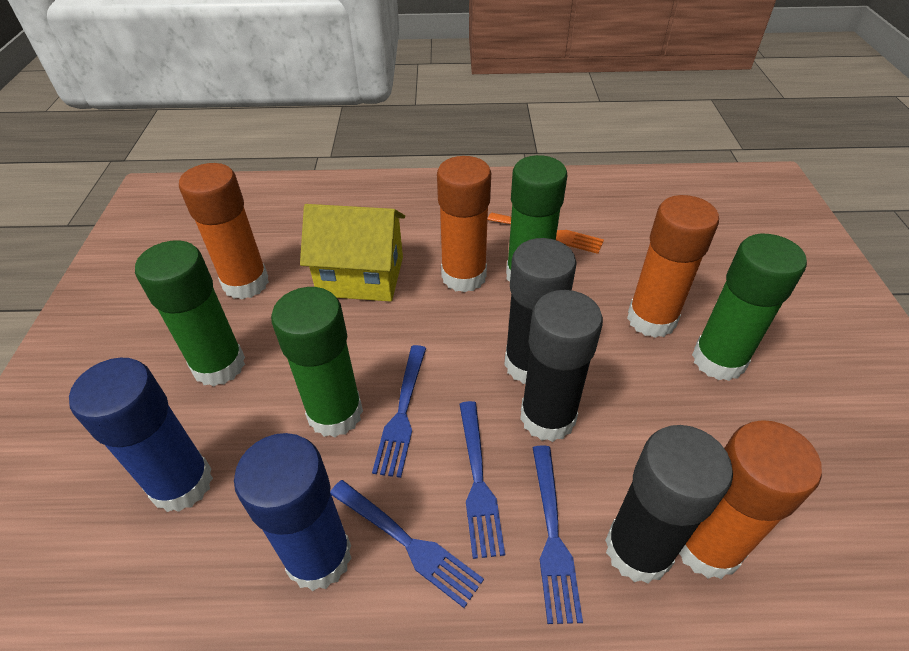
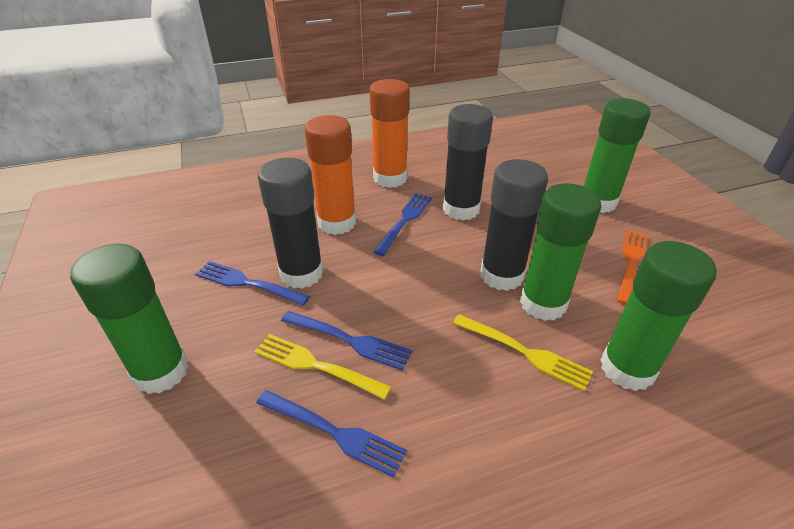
blue glue stick: [69,358,213,512] [234,433,352,591] = 2 -> none = 0
orange glue stick: [179,163,269,299] [437,156,491,293] [627,195,719,338] [679,420,822,579] = 4 -> [305,115,356,235] [369,79,409,188] = 2
yellow fork: none = 0 -> [254,334,391,400] [453,314,593,391] = 2
yellow house: [300,204,405,302] = 1 -> none = 0

